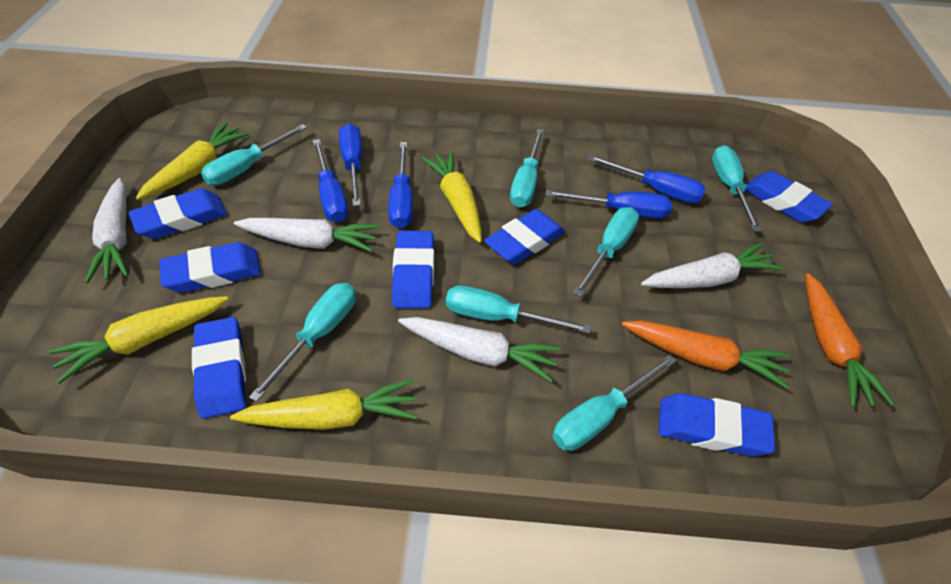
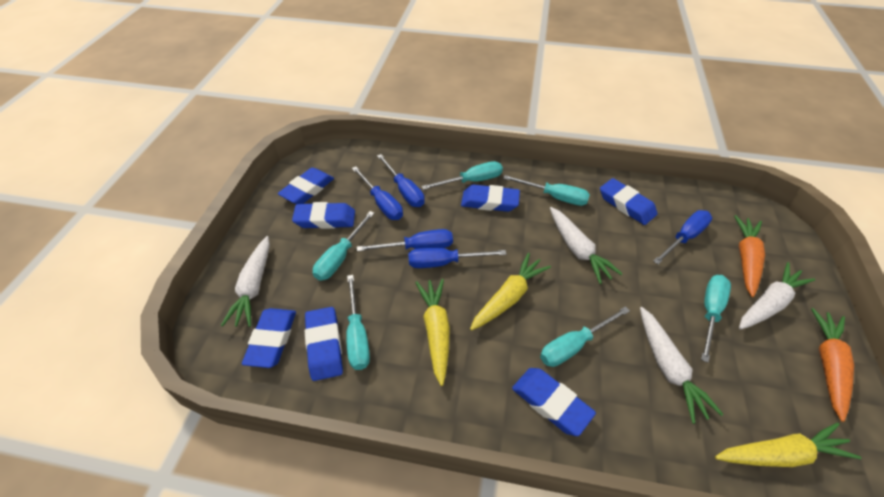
turquoise screwdriver: [201,124,307,185] [249,283,356,402] [446,285,591,333] [510,129,544,208] [553,355,677,451] [573,207,639,297] [712,145,762,231] = 7 -> [313,211,374,281] [346,275,370,370] [422,161,503,190] [503,175,590,206] [540,306,630,367] [701,275,731,363] = 6
yellow carrot: [49,296,228,384] [136,123,250,200] [230,379,417,430] [421,151,482,243] = 4 -> [415,279,450,386] [470,253,551,331] [715,423,862,467] = 3

